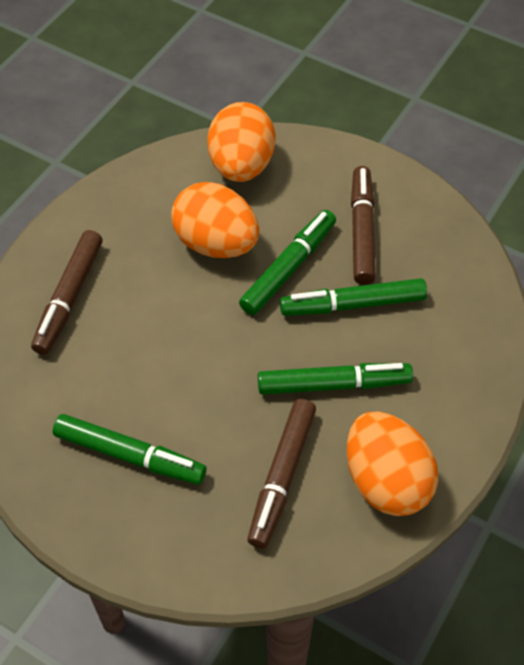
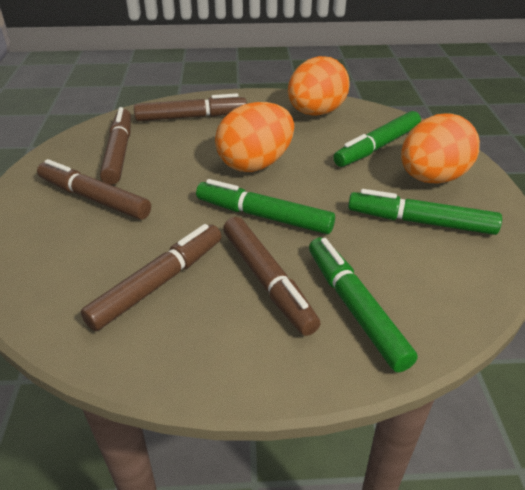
brown marker: [31,230,102,355] [247,399,316,549] [351,166,376,285] = 3 -> [37,159,151,220] [81,224,222,331] [100,107,131,185] [134,93,247,121] [223,217,320,336] = 5

